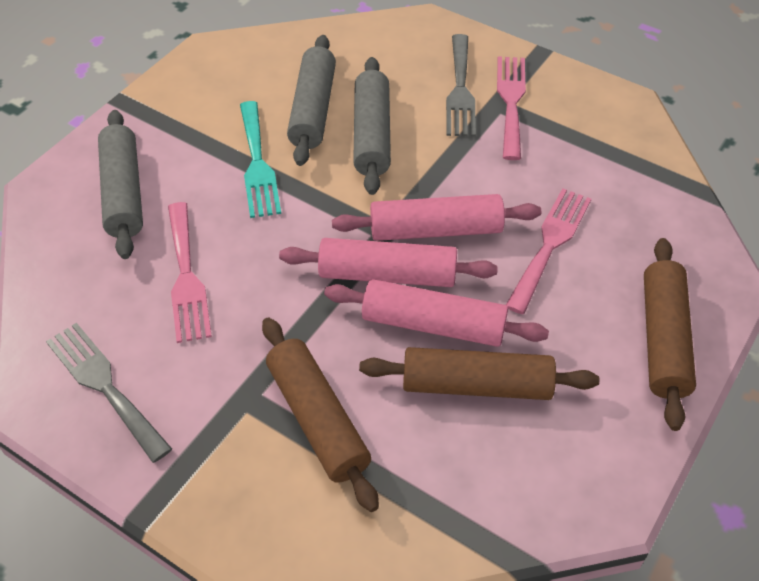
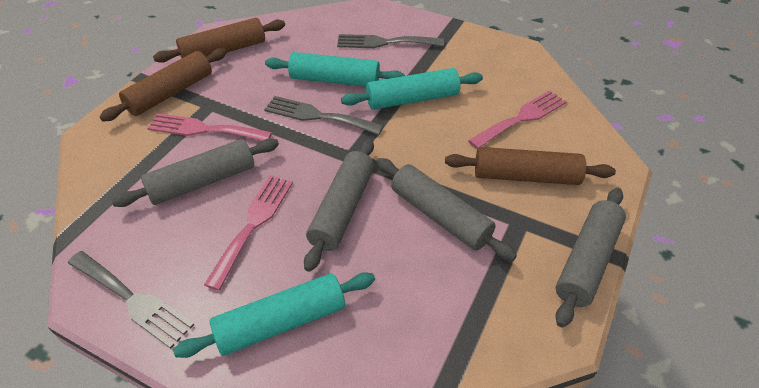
grey fork: [46,323,172,463] [446,34,476,137] = 2 -> [68,251,194,349] [264,96,384,135] [337,34,444,48] = 3
grey rolling pin: [98,110,143,259] [287,35,336,166] [353,57,391,195] = 3 -> [111,138,279,207] [304,139,374,272] [376,158,517,261] [556,188,626,328] = 4
pink rolling pin: [279,238,498,287] [324,279,549,347] [332,194,541,241] = 3 -> none = 0
turquoise fork: [240,101,281,218] = 1 -> none = 0
turquoise rolling pin: none = 0 -> [173,272,375,358] [265,52,405,87] [341,68,483,110] = 3

